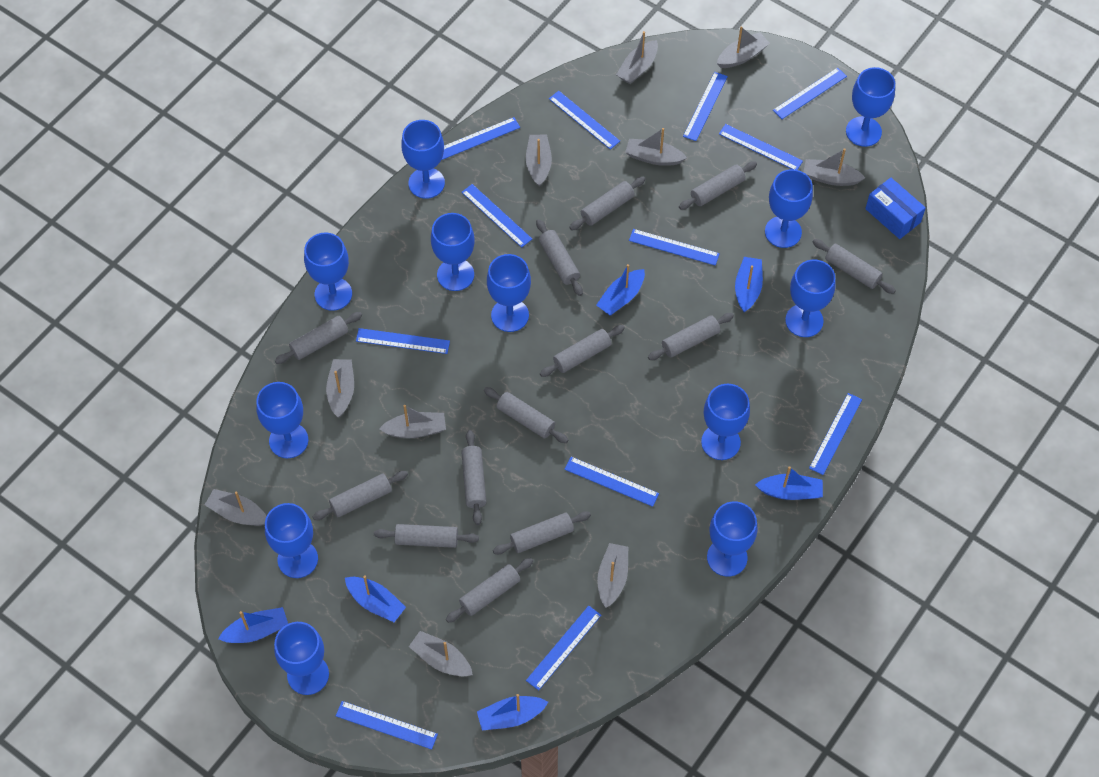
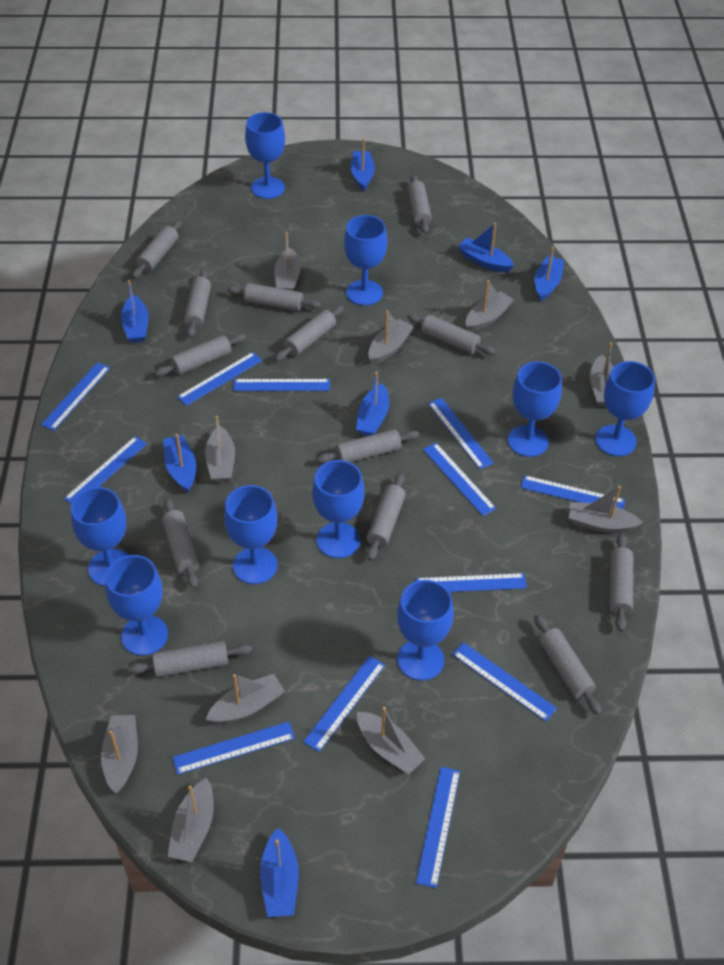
blue boat: [218,607,288,643] [345,575,406,622] [477,694,548,731] [596,264,645,316] [735,257,763,312] [755,466,823,500] = 6 -> [121,280,149,343] [163,434,196,492] [260,828,299,917] [351,138,375,191] [356,372,389,436] [458,223,514,272] [535,247,564,301] = 7
blue box: [865,177,926,239] = 1 -> none = 0
blue goblet: [256,382,308,458] [265,503,318,578] [274,622,329,695] [304,232,352,311] [401,120,445,199] [431,213,475,291] [487,254,531,332] [701,384,750,460] [707,502,758,577] [765,169,813,248] [785,260,836,337] [846,67,895,147] = 12 -> [71,487,128,586] [105,555,168,656] [224,485,278,584] [245,112,285,199] [312,460,364,558] [344,215,387,306] [397,580,454,681] [508,362,562,457] [595,361,655,456] = 9

